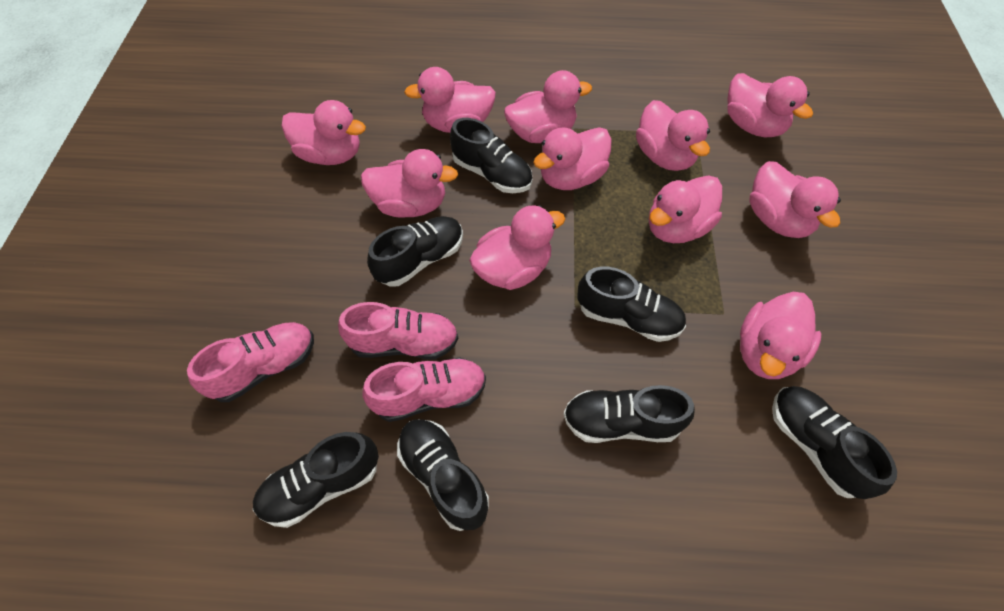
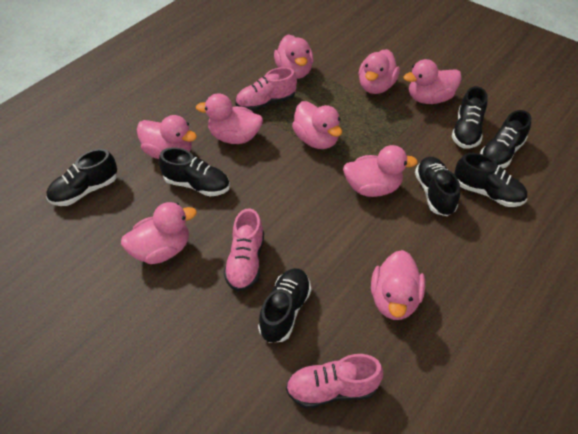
pink duck: [281,100,366,165] [361,149,458,218] [404,67,496,133] [469,205,565,290] [504,70,592,143] [533,127,612,190] [636,100,710,171] [649,175,722,243] [727,73,813,137] [740,292,821,379] [749,161,841,238] = 11 -> [121,202,197,264] [137,115,197,159] [196,93,263,144] [274,34,313,79] [292,101,342,149] [343,145,418,197] [359,49,400,94] [371,250,425,320] [403,59,462,104] = 9

